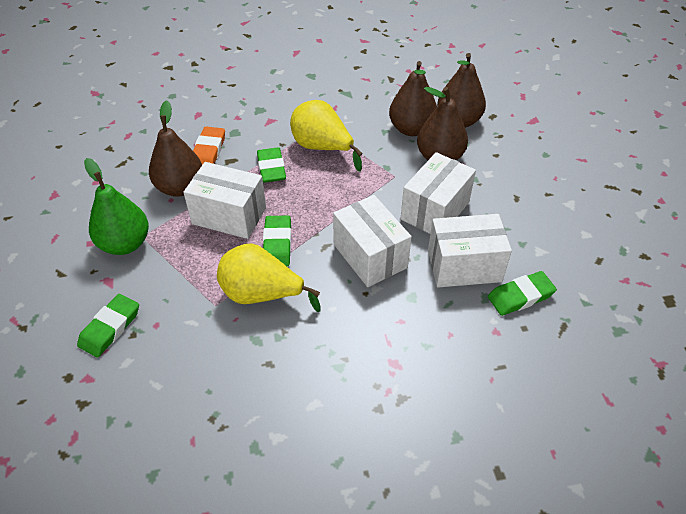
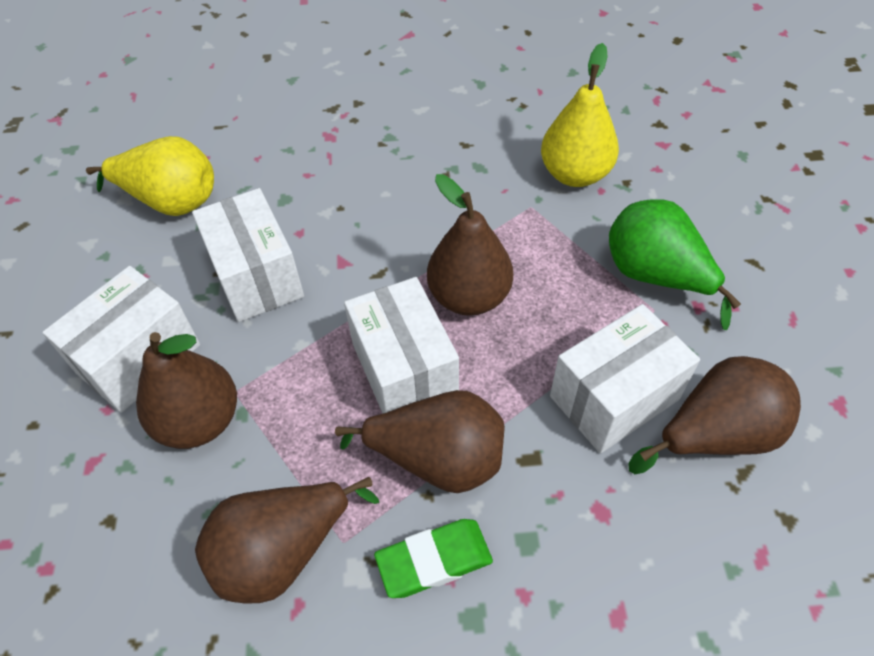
brown pear: [149,100,202,197] [389,61,437,136] [417,87,468,160] [437,53,486,128] = 4 -> [136,332,237,449] [195,477,379,604] [335,390,505,493] [427,174,513,316] [628,356,801,474] = 5
green eraser: [77,294,139,358] [257,147,286,183] [263,216,291,266] [488,271,557,316] = 4 -> [374,519,493,598] = 1
orange eraser: [193,127,225,165] = 1 -> none = 0

